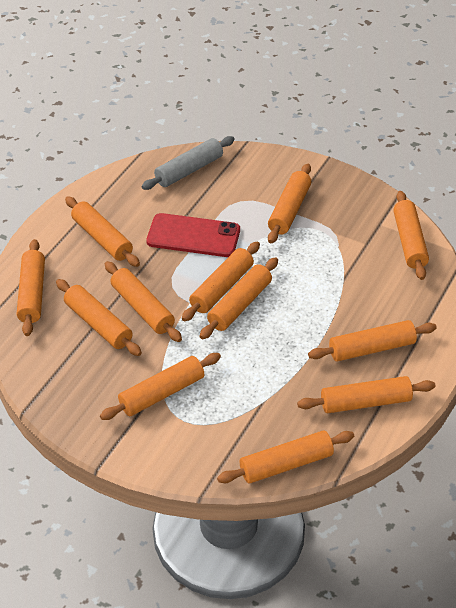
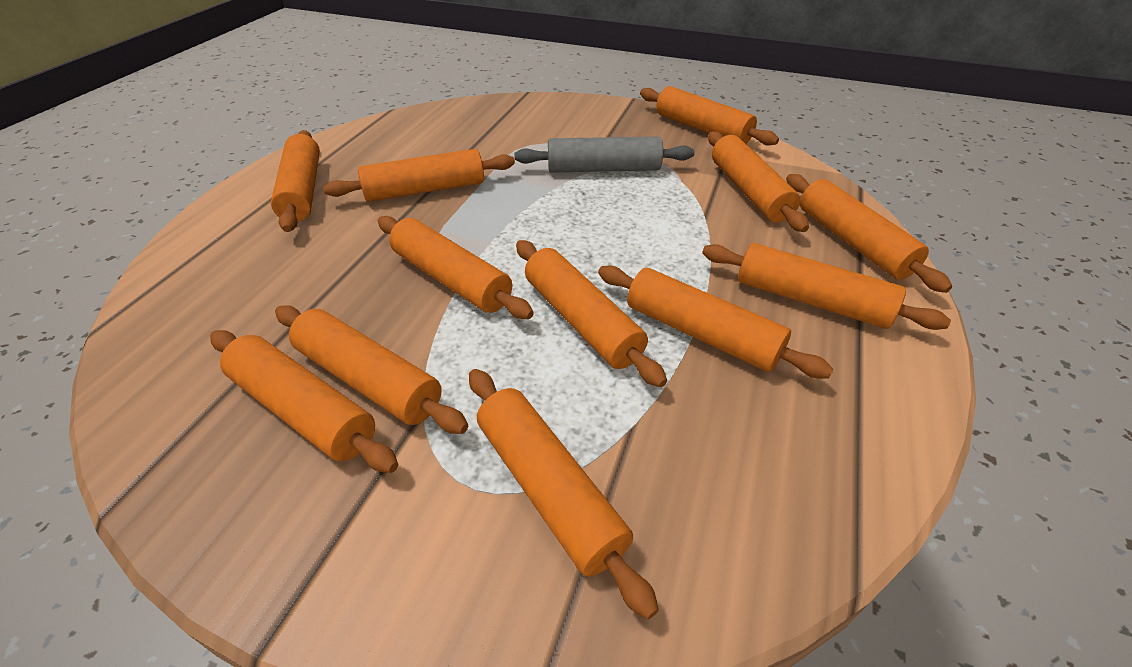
red phone: [146,213,240,257] = 1 -> none = 0

